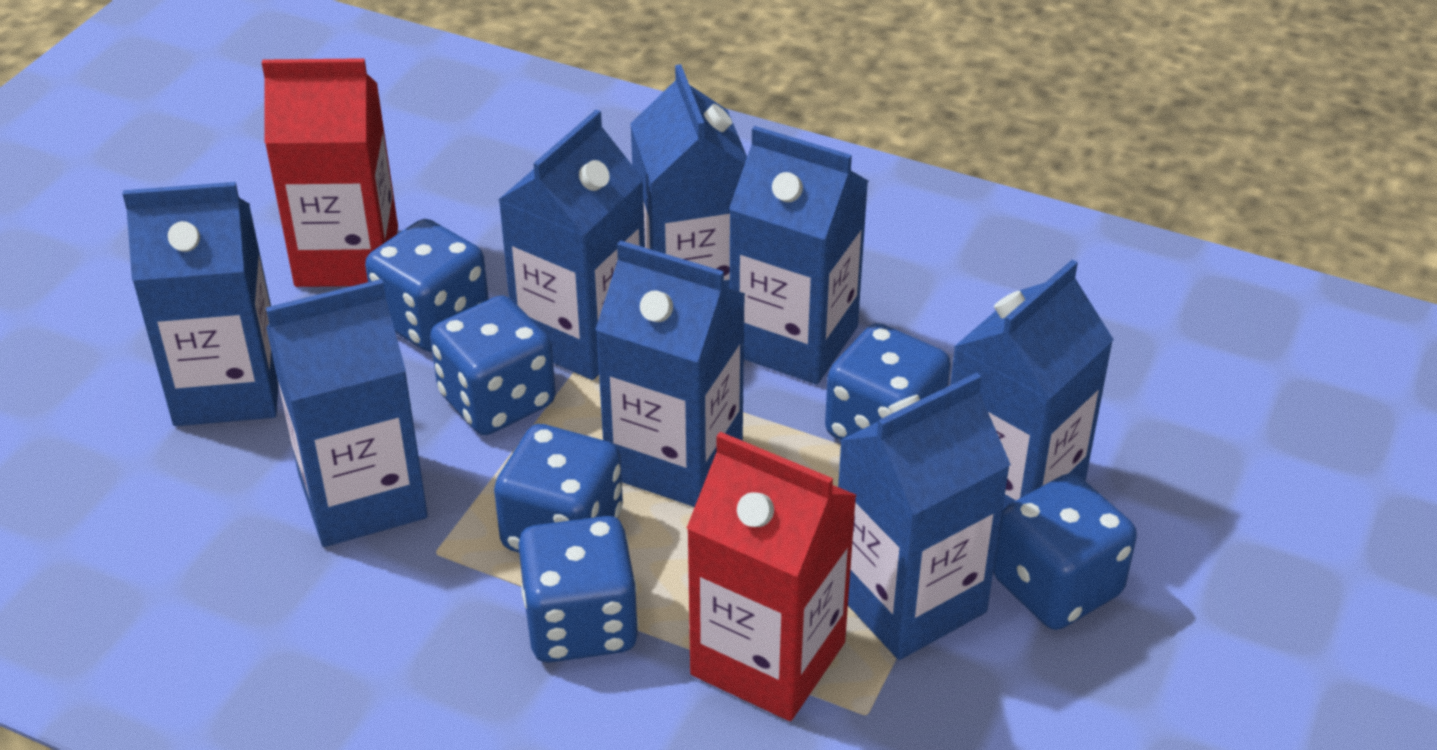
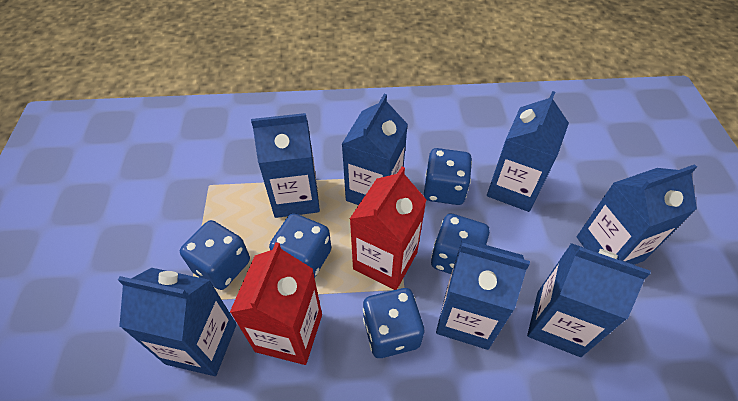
blue carton: [122,182,278,426] [266,279,428,547] [498,110,645,380] [595,240,745,507] [630,64,747,289] [729,126,868,384] [838,373,1011,660] [950,260,1114,509] = 8 -> [118,268,237,376] [251,113,320,218] [342,94,408,205] [436,239,530,350] [487,91,569,212] [527,243,651,357] [577,164,697,265] = 7
blue dice: [365,219,489,352] [430,295,556,435] [494,424,623,553] [518,516,639,663] [825,323,951,440] [993,473,1137,630] = 6 -> [180,220,250,290] [269,213,331,278] [363,288,424,358] [424,148,472,205] [431,213,490,274] = 5

